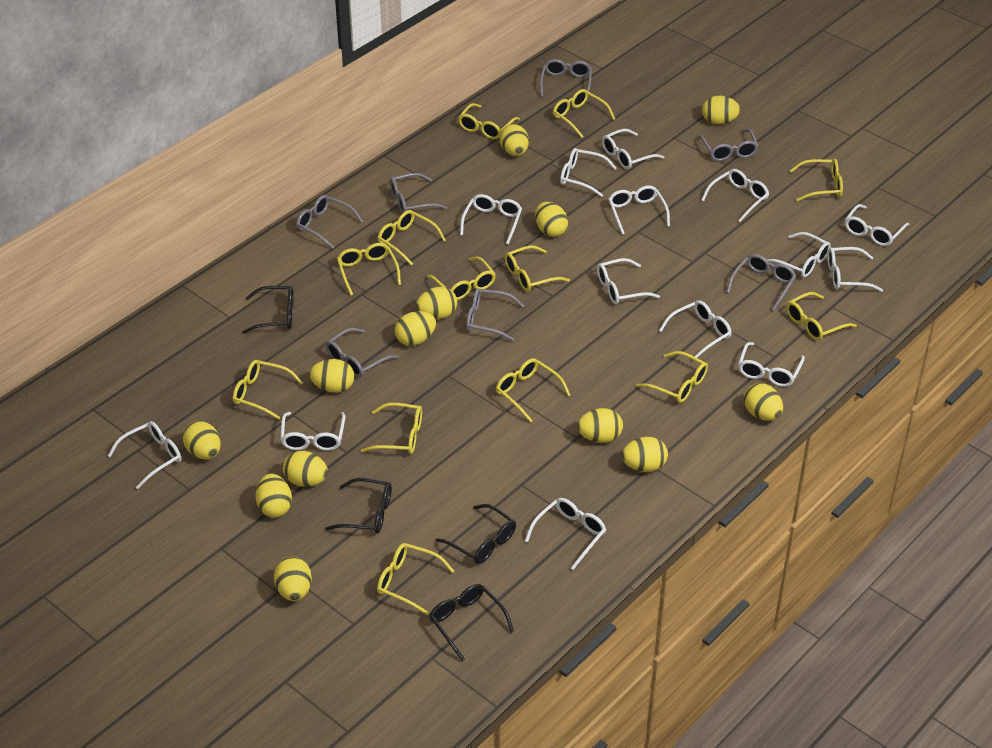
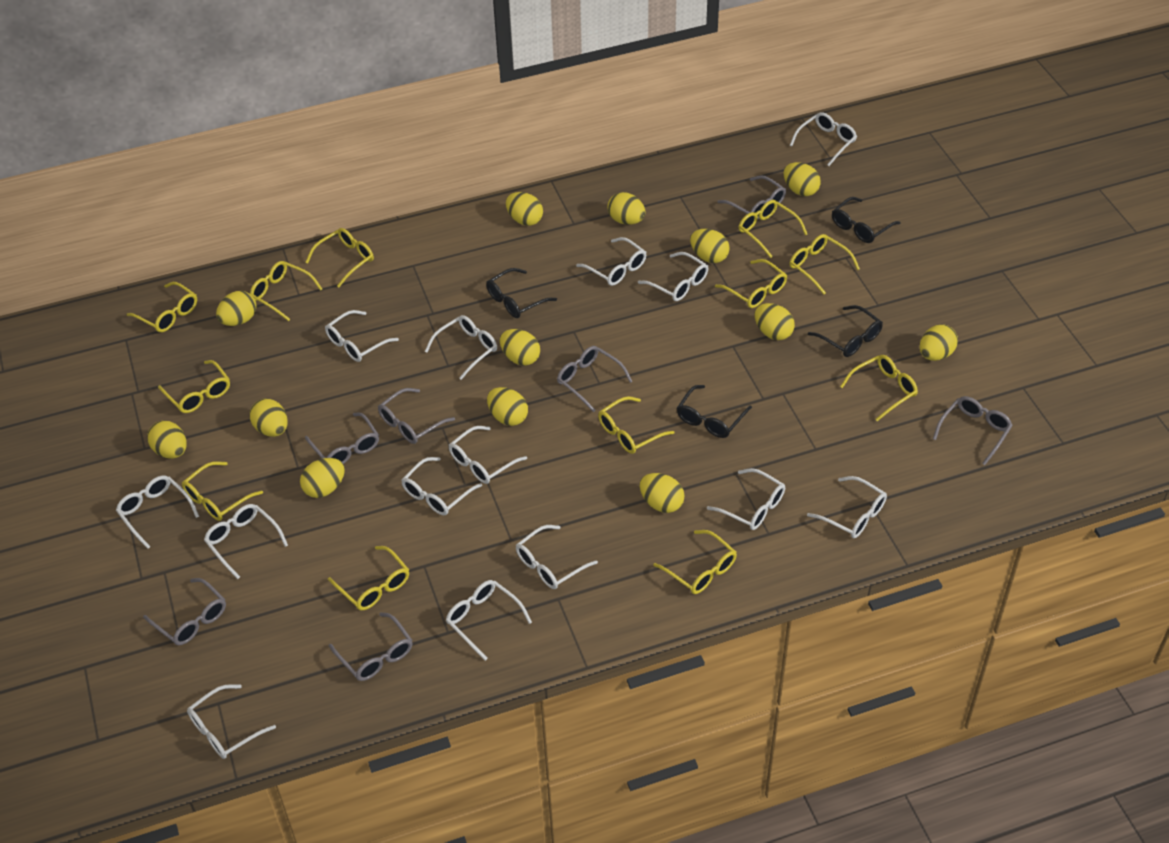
yellow glasses: [233,360,303,420] [337,243,401,296] [361,403,422,454] [377,543,454,615] [378,210,446,266] [427,256,496,300] [458,103,520,139] [496,358,570,423] [505,245,570,292] [553,89,615,138] [636,351,708,403] [786,292,857,341] [790,159,843,201] = 13 -> [127,282,197,332] [158,360,230,413] [182,461,263,521] [250,261,322,321] [305,228,374,287] [328,546,409,610] [598,396,674,454] [653,530,737,594] [715,259,787,308] [738,200,808,258] [790,234,860,294] [840,355,918,421] = 12

